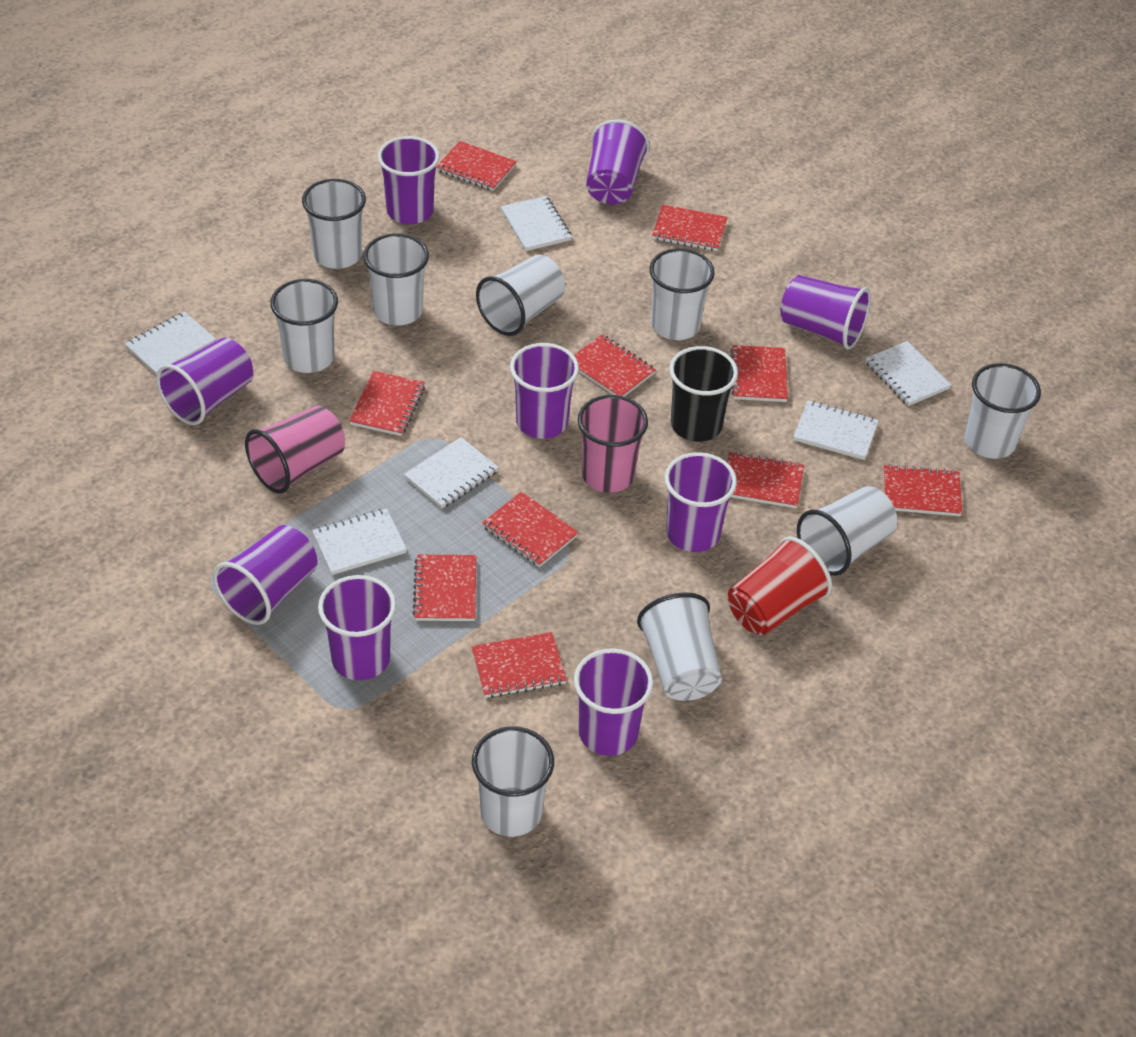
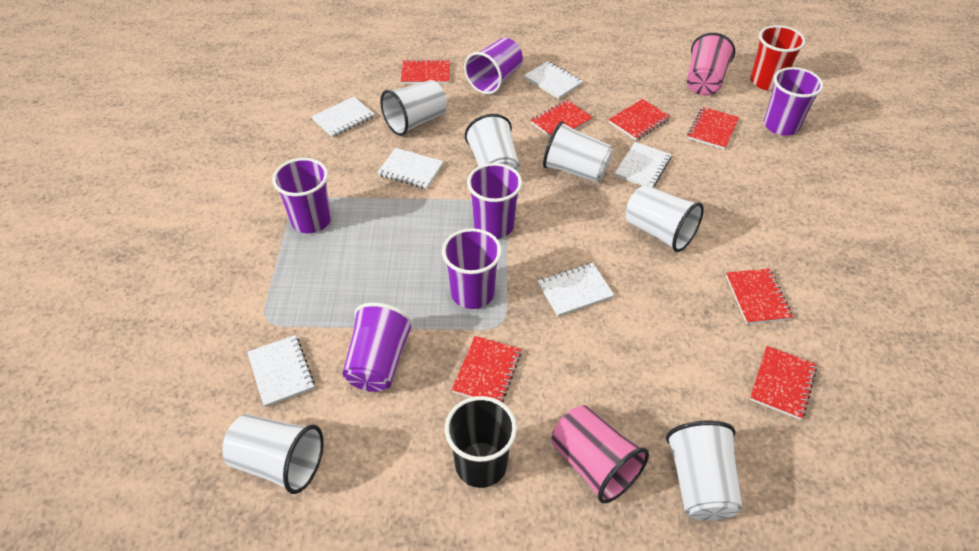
purple cup: [156,337,253,425] [213,525,317,625] [318,575,396,680] [378,136,440,224] [510,343,579,439] [574,648,653,756] [586,119,650,204] [665,452,737,552] [780,275,871,350] = 9 -> [272,158,332,233] [343,303,414,392] [442,228,502,309] [464,38,523,94] [467,163,522,239] [764,67,823,136] = 6
red notebook: [349,371,425,436] [413,555,476,621] [436,141,517,191] [471,632,567,698] [482,492,579,567] [574,334,656,397] [652,205,728,251] [727,452,804,508] [730,345,788,402] [883,464,962,516] = 10 -> [401,59,450,84] [452,336,521,402] [530,100,593,137] [609,99,671,140] [688,107,739,150] [726,268,793,324] [750,346,817,420] = 7
white cup: [270,279,338,373] [302,179,366,269] [363,233,429,325] [472,726,554,837] [476,255,565,336] [637,593,722,701] [649,248,715,340] [797,486,897,576] [965,363,1041,459] = 9 -> [222,414,324,494] [380,80,447,136] [465,114,520,173] [543,121,613,182] [626,185,704,252] [666,420,743,521] = 6

